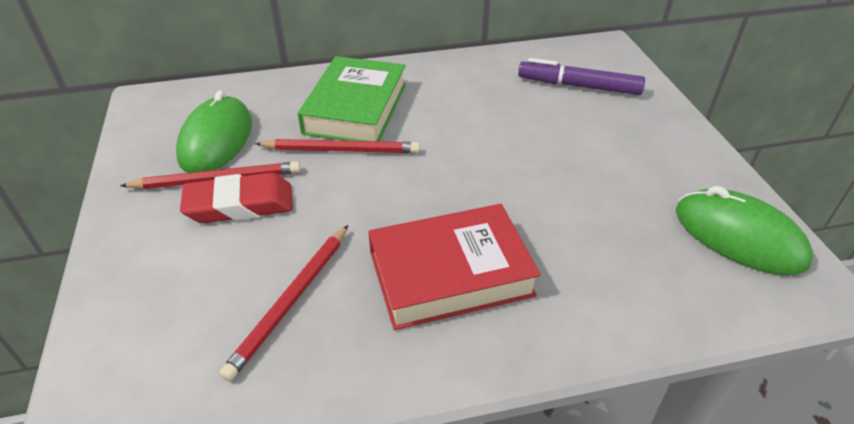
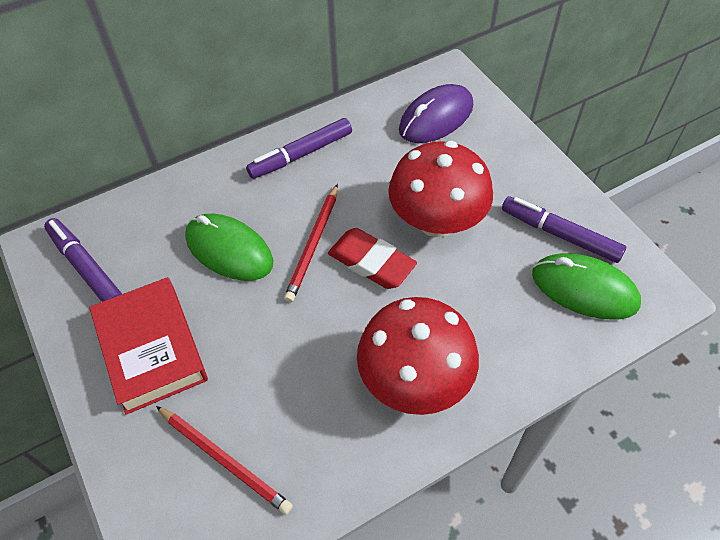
green book: [298,56,406,141] = 1 -> none = 0
purple marker: [518,58,645,95] = 1 -> [44,218,122,302] [246,118,352,179] [502,196,626,263] = 3
purple mouse: none = 0 -> [399,84,473,143] = 1
red mushroom: none = 0 -> [357,297,479,415] [388,141,493,237] = 2
red pencil: [120,161,300,189] [219,225,348,381] [255,139,420,153] = 3 -> [156,406,293,515] [284,184,338,303] = 2

